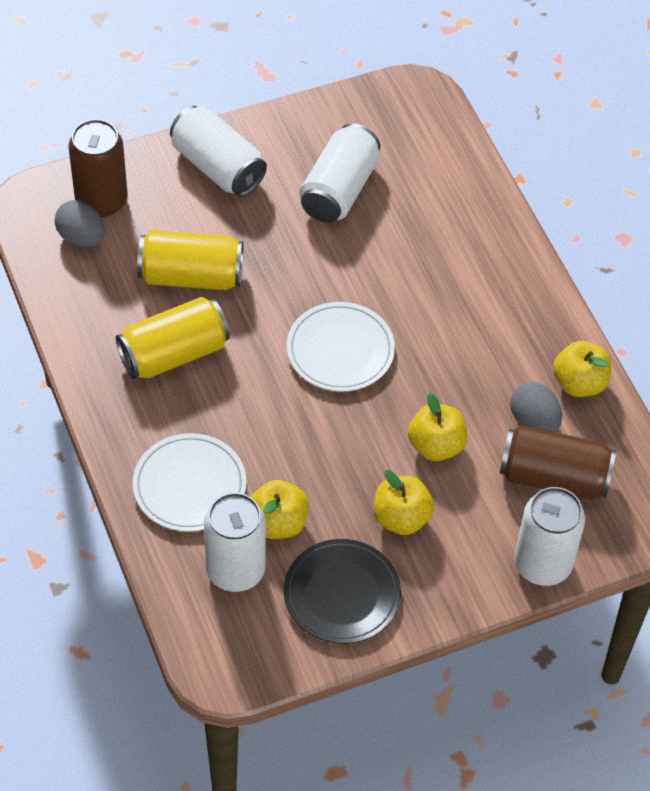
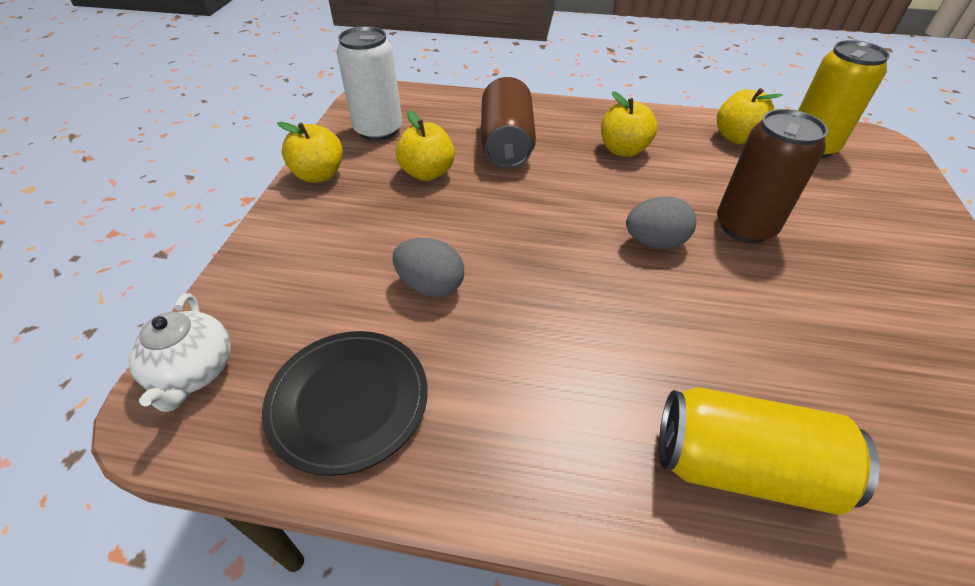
white can: [170,106,267,196] [204,492,266,592] [300,123,380,223] [514,487,585,586] = 4 -> [336,26,402,141] = 1
white plate: [133,433,246,532] [287,302,395,392] = 2 -> none = 0
white teapot: none = 0 -> [128,293,231,412] = 1

